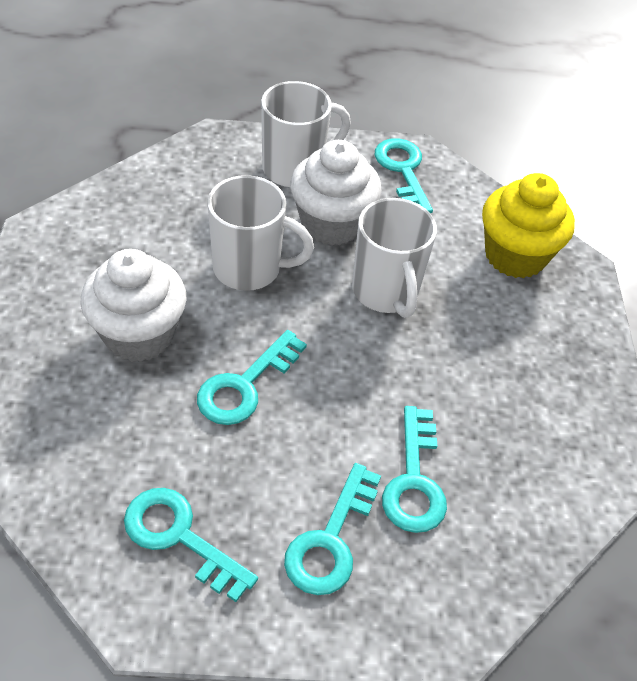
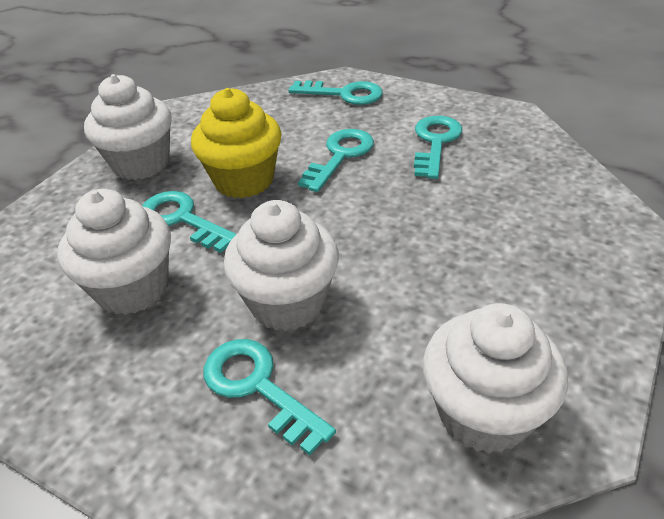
white cupcake: [80,249,187,362] [290,140,382,246] = 2 -> [58,189,171,315] [84,74,172,180] [223,200,339,331] [423,303,568,454] = 4
white mug: [207,175,314,291] [261,81,351,187] [352,198,437,318] = 3 -> none = 0

